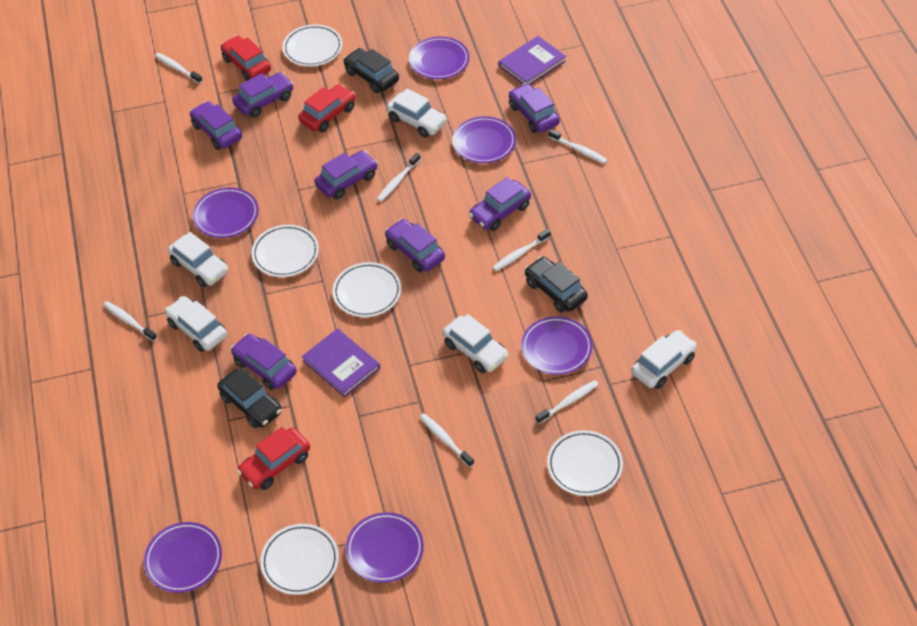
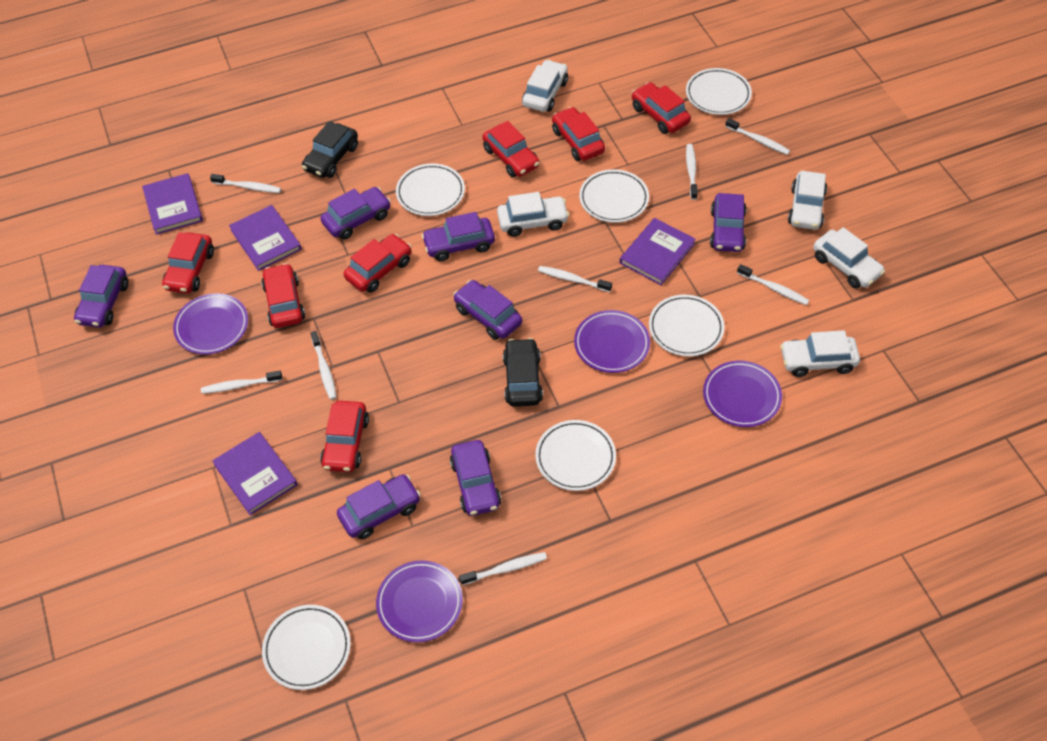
black car: [217,368,282,428] [343,48,399,93] [525,256,588,313] = 3 -> [302,121,358,178] [503,338,543,407] = 2
purple book: [302,328,380,397] [499,36,566,85] = 2 -> [142,173,203,235] [212,432,298,515] [229,205,302,271] [620,218,696,285] = 4
purple plate: [144,522,222,593] [193,187,259,238] [346,512,424,583] [409,37,469,79] [452,116,516,163] [521,316,593,375] = 6 -> [173,293,248,354] [376,560,463,642] [574,310,650,373] [703,361,782,427] = 4
red car: [220,36,271,81] [237,427,310,490] [298,84,356,132] = 3 -> [162,232,214,294] [261,263,305,328] [320,401,369,472] [344,234,412,293] [482,121,540,178] [552,107,605,161] [632,82,691,134] = 7
white plate: [252,225,319,277] [260,524,339,595] [283,24,342,66] [333,262,401,317] [547,430,623,496] = 5 -> [262,605,351,690] [396,163,465,216] [535,420,616,491] [579,169,649,223] [649,295,725,356] [686,68,752,115] = 6
white toothbrush: [103,301,157,342] [155,53,203,84] [377,153,421,202] [420,413,474,467] [492,229,551,271] [535,380,599,424] [548,129,607,164] = 7 -> [201,371,282,394] [210,174,281,193] [310,331,337,400] [459,552,547,585] [538,266,612,292] [686,144,698,200] [725,118,790,155] [737,264,809,305] = 8

